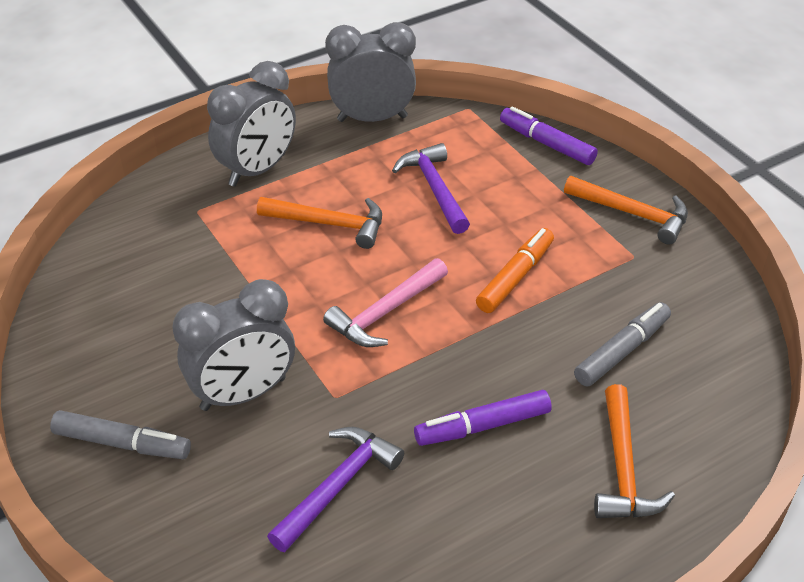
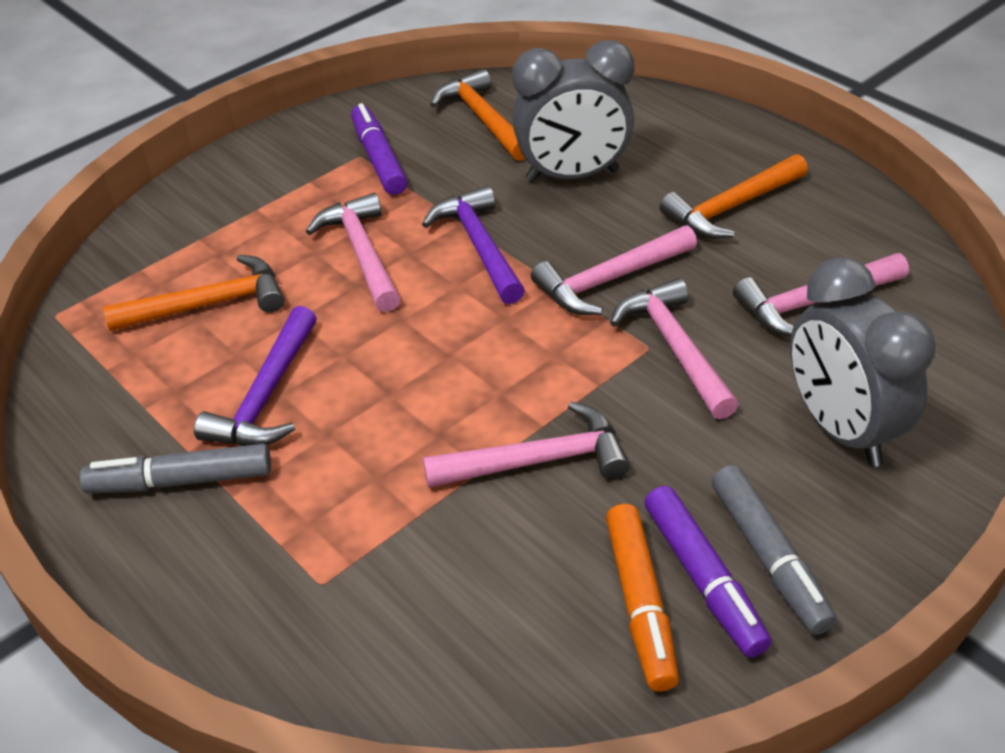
grey clock: [172,279,295,411] [207,61,296,187] [325,22,416,122] = 3 -> [512,40,634,182] [790,257,936,467] = 2
pink hammer: [323,258,448,347] = 1 -> [306,193,401,312] [423,402,630,488] [531,225,697,315] [610,278,739,419] [733,253,909,337] = 5

